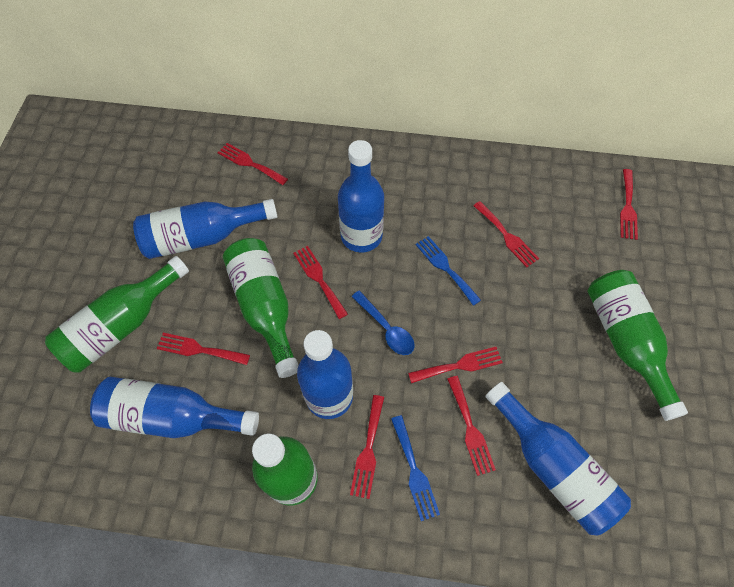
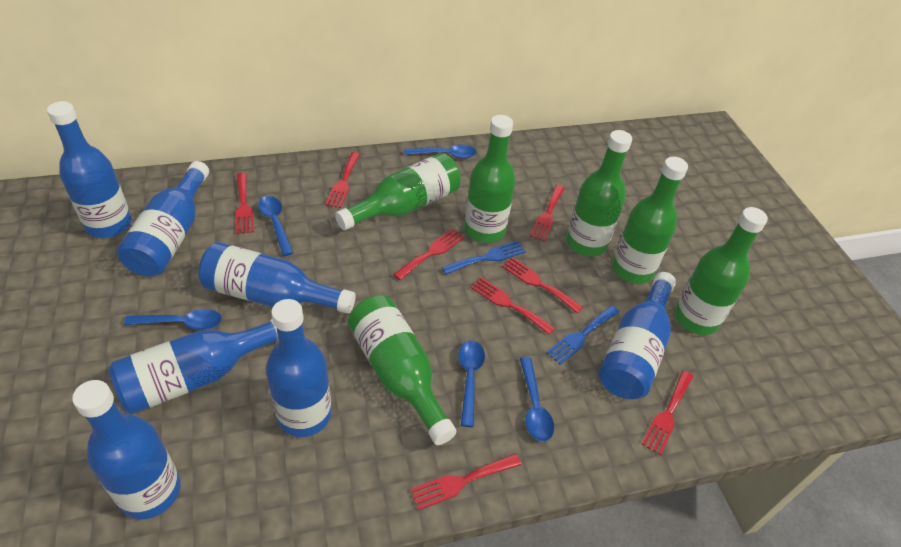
blue bottle: [90,377,259,438] [133,199,278,259] [297,330,353,419] [338,140,384,252] [485,382,631,536] = 5 -> [47,101,132,238] [72,380,181,519] [109,319,278,414] [117,161,209,276] [198,242,356,314] [266,299,332,437] [599,272,676,399] = 7
blue spoon: [352,291,415,355] = 1 -> [124,309,222,330] [258,196,293,256] [404,145,476,159] [458,340,485,427] [520,357,554,442] = 5
green bottle: [45,256,189,373] [223,238,299,378] [252,434,318,506] [587,270,688,421] = 4 -> [335,153,461,230] [348,296,457,445] [464,115,516,243] [566,130,632,257] [612,157,688,284] [674,207,768,335] = 6

